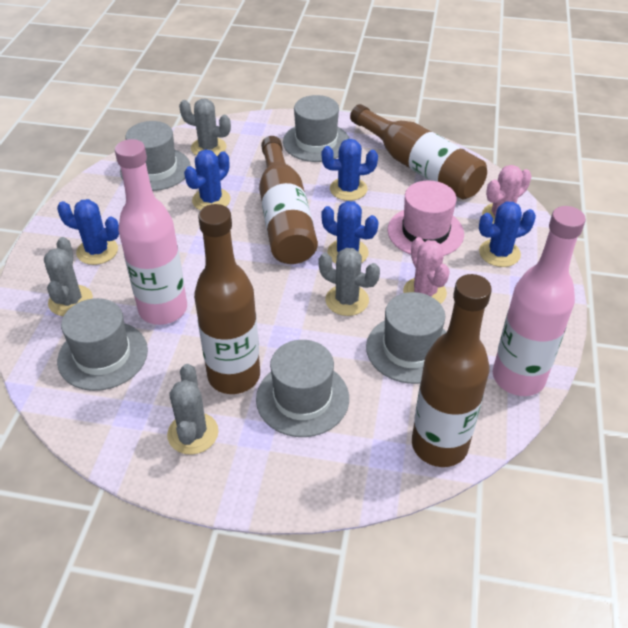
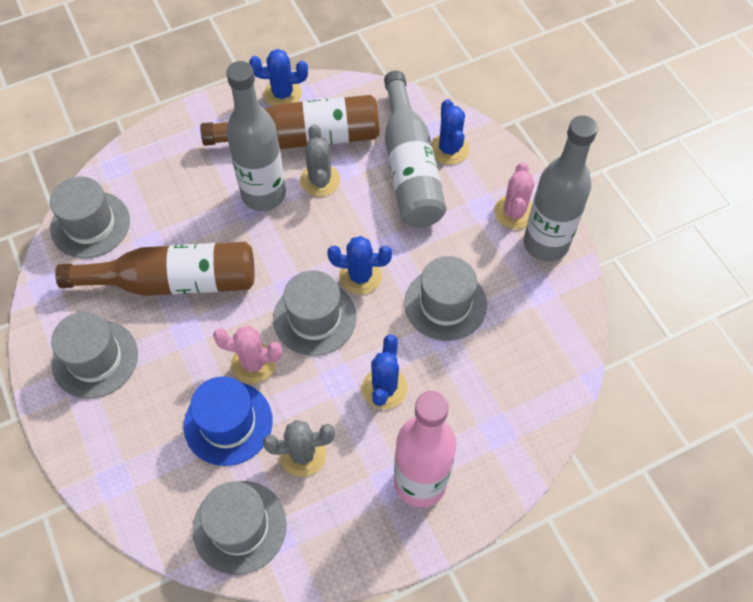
blue cactus: [57,199,119,265] [184,149,231,210] [321,201,379,263] [322,139,378,201] [479,201,536,267] = 5 -> [249,49,308,106] [327,236,392,295] [362,334,407,409] [431,99,469,165] = 4
blue hat: none = 0 -> [184,376,273,466] = 1
brown bottle: [194,204,260,394] [259,136,318,264] [350,104,487,199] [412,274,492,467] = 4 -> [55,242,255,296] [200,95,379,149] = 2
grey bottle: none = 0 -> [226,61,286,211] [384,71,446,227] [524,115,598,262] = 3
grey cactus: [44,237,93,316] [167,364,219,455] [179,99,231,156] [319,248,380,316] = 4 -> [263,420,335,477] [300,124,340,196] = 2
pink bottle: [115,139,187,325] [493,206,586,396] = 2 -> [394,391,456,508] = 1
pink hat: [388,180,464,256] = 1 -> none = 0

